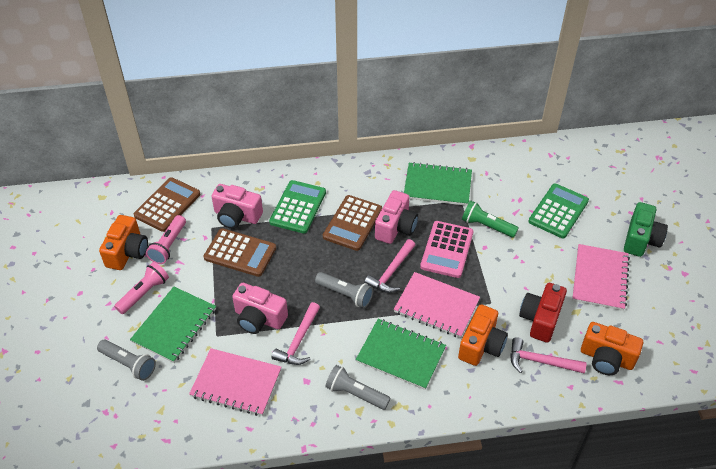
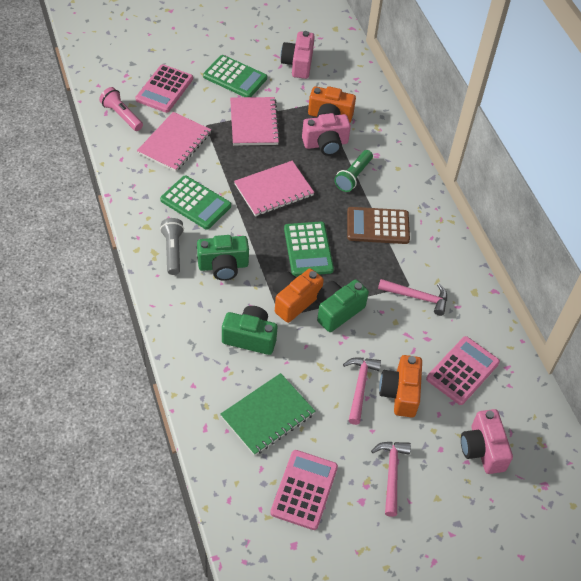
brown calculator: [134,177,200,232] [204,228,276,277] [323,195,382,251] = 3 -> [347,207,410,244] = 1
green calculator: [269,180,326,234] [529,183,589,238] = 2 -> [160,176,231,230] [203,55,267,97] [284,221,334,276] = 3
green camera: [624,202,668,257] = 1 -> [197,235,249,281] [222,306,277,355] [317,280,369,332] = 3
green notebook: [130,287,216,363] [356,319,446,390] [404,162,472,206] = 3 -> [220,373,315,456] = 1
grey flashlight: [97,340,156,381] [315,272,373,308] [325,365,390,410] = 3 -> [160,218,184,275] = 1
pink calculator: [420,221,473,278] = 1 -> [135,64,193,113] [270,450,338,530] [426,336,500,405] = 3
pink flashlight: [114,262,169,314] [146,215,186,264] = 2 -> [99,87,143,131] = 1
red camera: [519,283,567,343] = 1 -> none = 0

